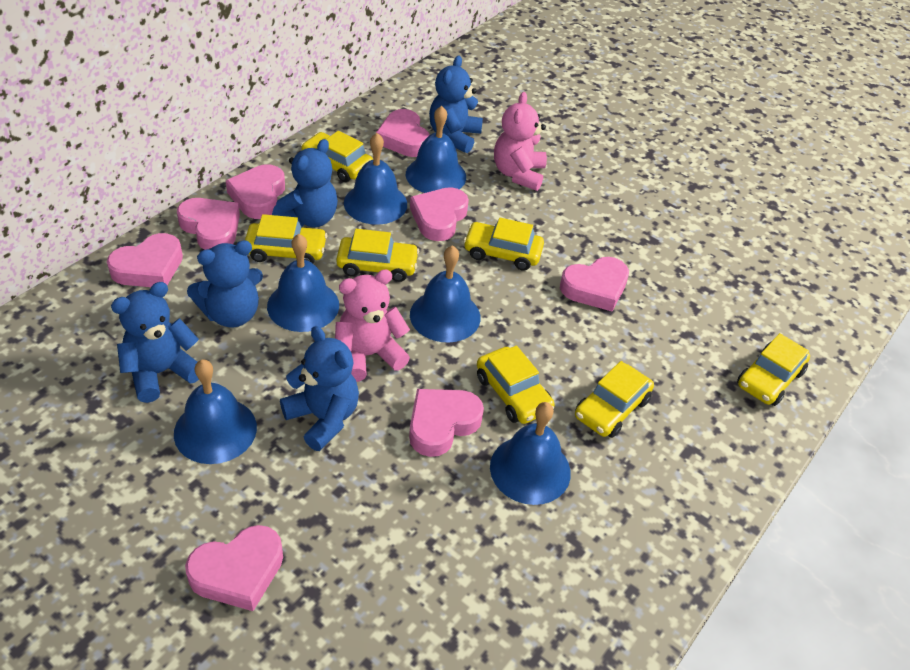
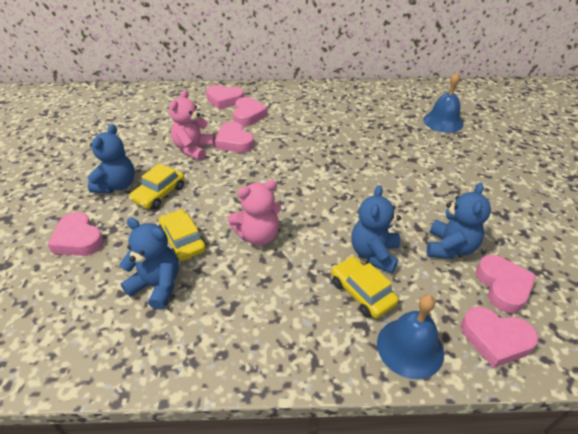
blue bell: [174,359,257,464] [267,234,339,332] [344,133,407,225] [405,106,466,193] [410,245,481,342] [490,402,571,505] = 6 -> [377,294,444,379] [423,73,464,133] = 2
blue teddy bear: [111,282,199,403] [187,240,263,328] [272,139,338,227] [280,326,359,451] [429,56,483,153] = 5 -> [88,124,135,193] [120,218,179,310] [351,185,401,273] [427,183,491,259] = 4
pink heart: [107,233,183,287] [177,198,240,250] [185,525,283,611] [226,164,285,219] [376,109,430,157] [409,389,484,457] [410,187,469,241] [560,257,629,311] = 8 -> [48,212,104,256] [206,85,244,110] [215,122,254,153] [233,97,268,127] [461,307,538,368] [476,255,536,313] = 6
yellow car: [245,214,327,263] [301,131,373,182] [336,229,419,282] [463,218,544,271] [477,345,555,424] [575,361,654,438] [737,333,810,406] = 7 -> [129,163,185,209] [159,209,207,261] [331,256,399,318] = 3

